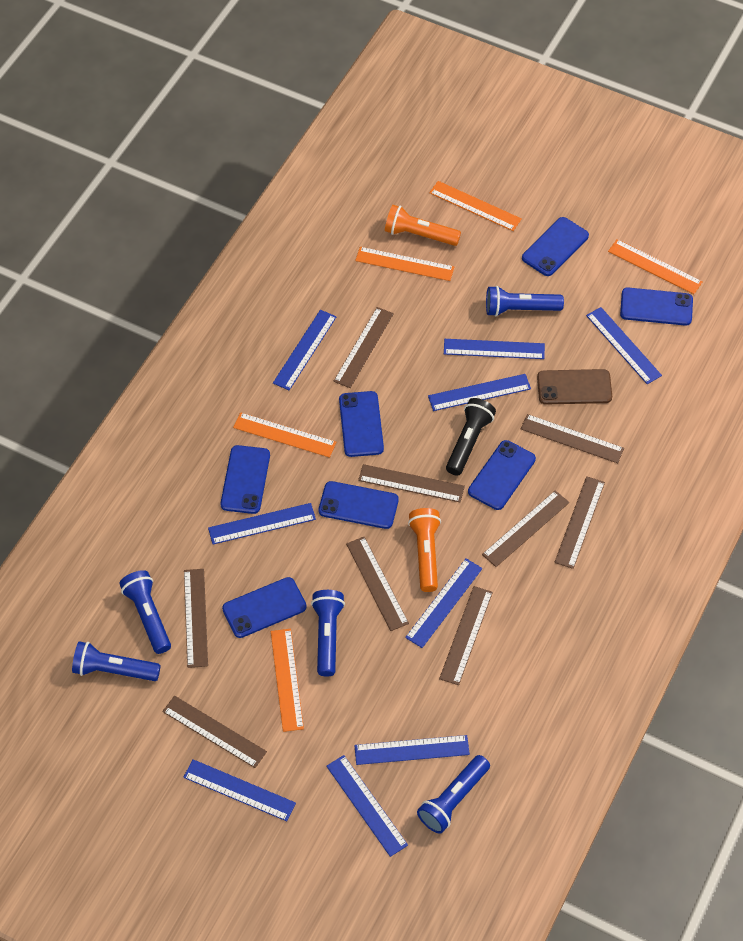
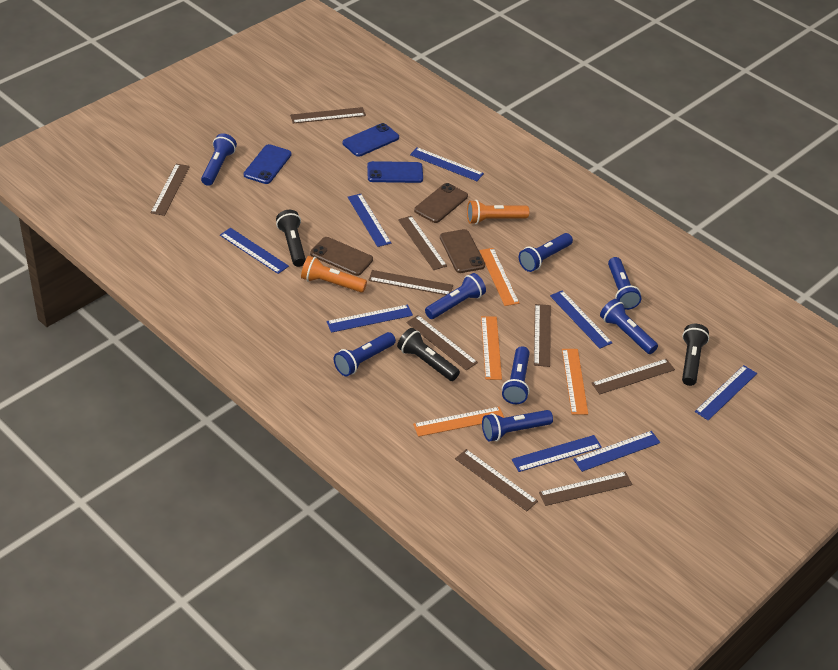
black flashlight: [446,398,496,476] = 1 -> [276,210,306,267] [397,328,460,381] [682,324,709,386] = 3
blue flashlight: [72,641,161,681] [119,570,171,654] [311,590,345,677] [417,755,490,834] [486,286,564,317] = 5 -> [201,134,237,186] [334,332,396,376] [425,273,486,319] [482,410,553,441] [502,346,530,404] [519,233,573,272] [600,299,658,354] [608,257,641,310] = 8
blue phone: [220,445,270,514] [222,577,306,638] [318,481,399,529] [339,391,384,457] [468,440,536,510] [522,217,589,276] [620,287,693,326] = 7 -> [244,144,291,184] [343,123,399,157] [367,161,423,183] = 3
blue ruler: [183,759,296,821] [208,503,316,544] [273,310,337,390] [326,755,408,857] [354,735,470,765] [405,559,482,648] [428,374,531,411] [444,339,545,359] [586,307,662,384] = 9 -> [220,228,289,274] [327,305,413,333] [348,194,391,247] [410,147,484,181] [512,435,602,472] [550,290,613,348] [573,431,660,472] [695,365,757,420] = 8
brown phone: [537,369,612,405] = 1 -> [310,237,373,276] [414,183,468,223] [440,229,485,273] = 3
orange ruler: [233,412,336,458] [271,629,304,732] [355,247,454,281] [429,181,522,231] [608,239,703,294] = 5 -> [413,407,504,437] [479,248,519,306] [481,316,502,380] [562,349,588,415] = 4

